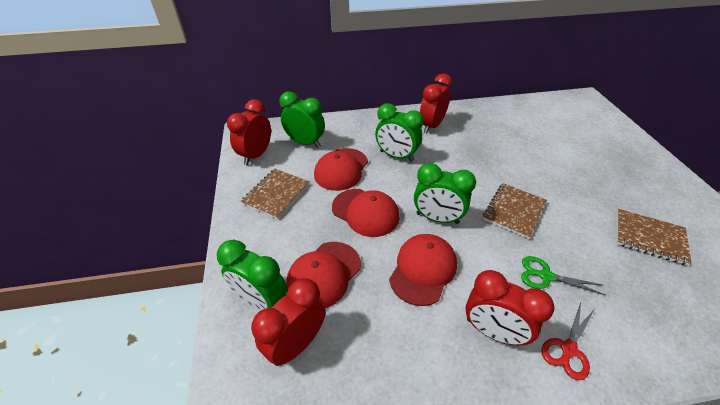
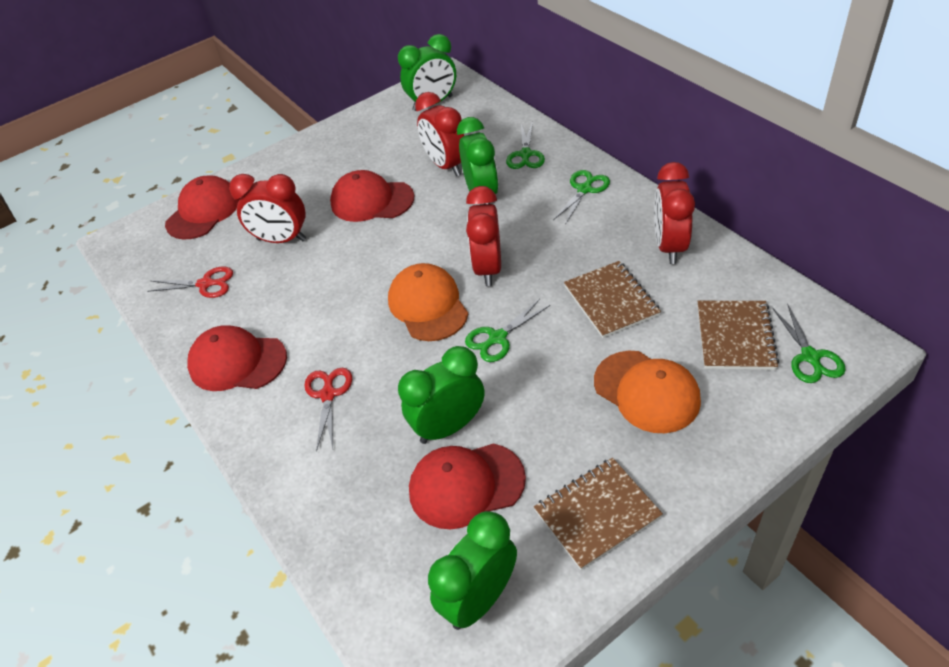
green scissors: [521,256,605,295] = 1 -> [465,299,550,362] [506,122,545,169] [553,170,610,225] [773,304,846,383] = 4
orange cap: none = 0 -> [388,263,468,341] [594,351,701,433] = 2
red scissors: [542,302,594,380] = 1 -> [147,267,233,298] [304,368,352,452] = 2

